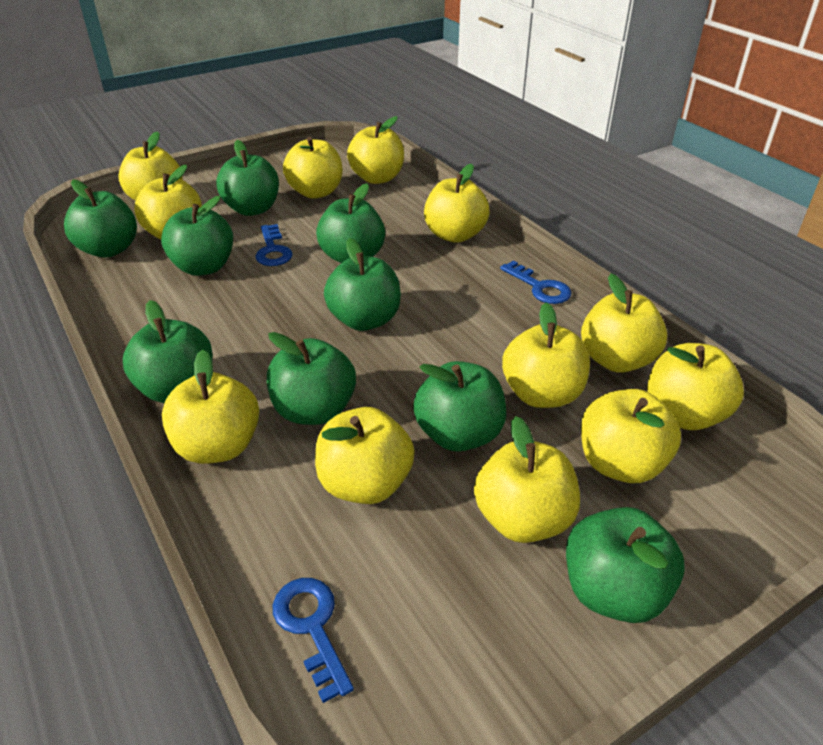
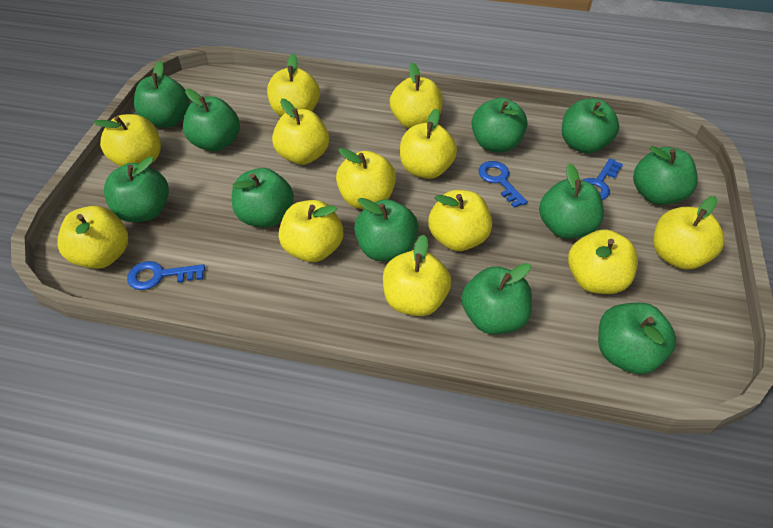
green apple: [64,180,137,258] [123,300,213,403] [161,196,233,276] [216,140,279,216] [267,332,356,425] [316,183,385,263] [324,238,401,331] [413,361,506,452] [566,507,685,623] = 9 -> [104,157,169,222] [134,61,190,128] [183,89,240,151] [232,168,294,227] [354,198,419,261] [461,263,532,334] [472,98,528,153] [539,164,604,239] [562,99,619,154] [598,303,676,374] [633,146,698,205] = 11

